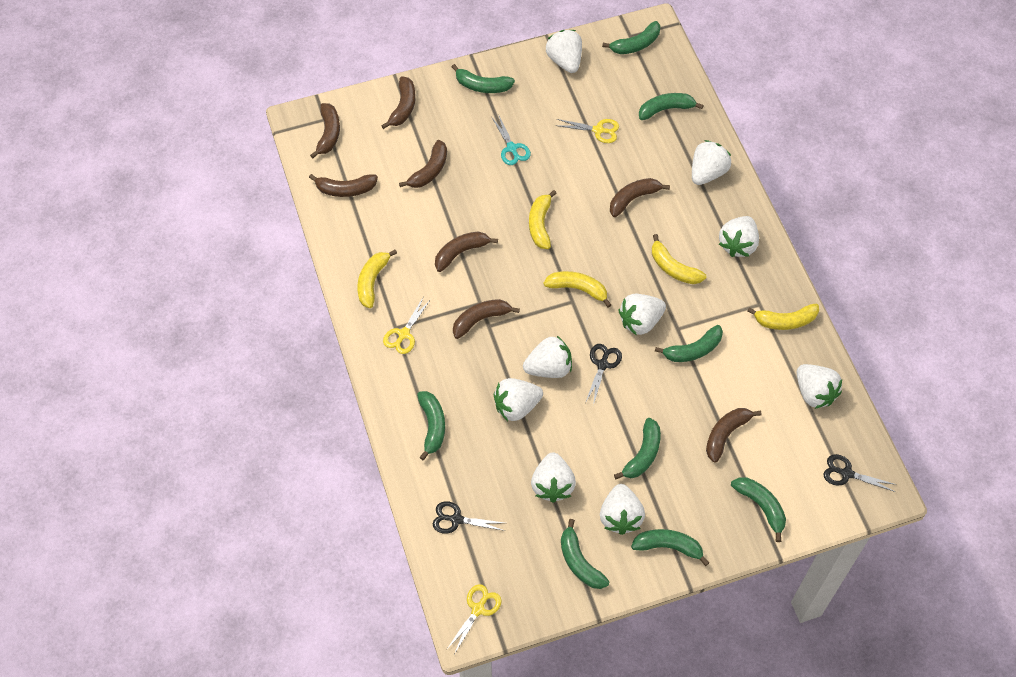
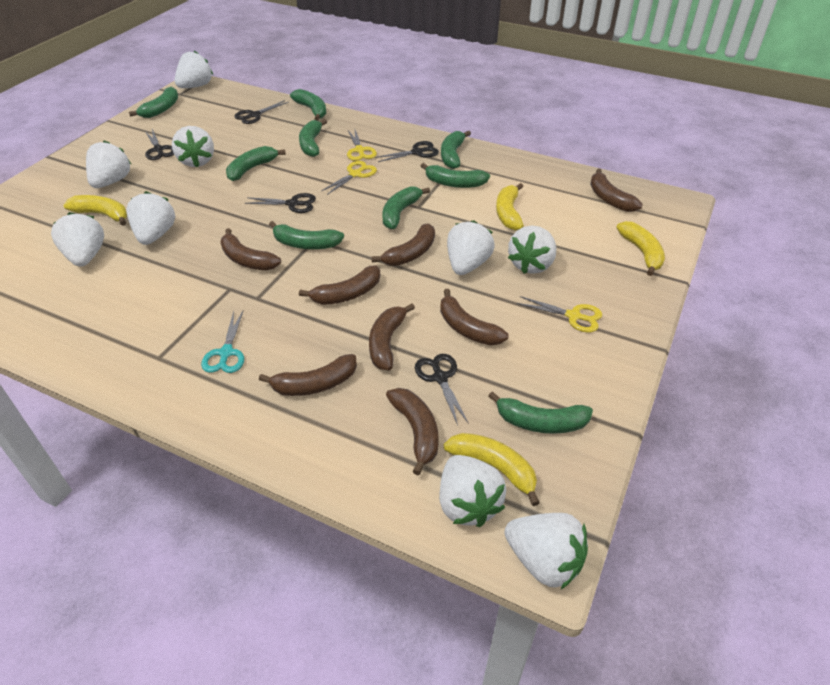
black scissors: [433,501,505,534] [585,344,622,405] [823,454,897,492] = 3 -> [145,129,174,160] [234,100,288,124] [245,193,316,213] [375,141,439,162] [415,354,469,425] = 5
yellow banana: [357,250,397,308] [529,190,557,249] [543,271,611,307] [652,234,706,284] [747,304,819,330] = 5 -> [63,195,127,226] [444,433,540,506] [496,183,524,231] [616,221,665,276] = 4

